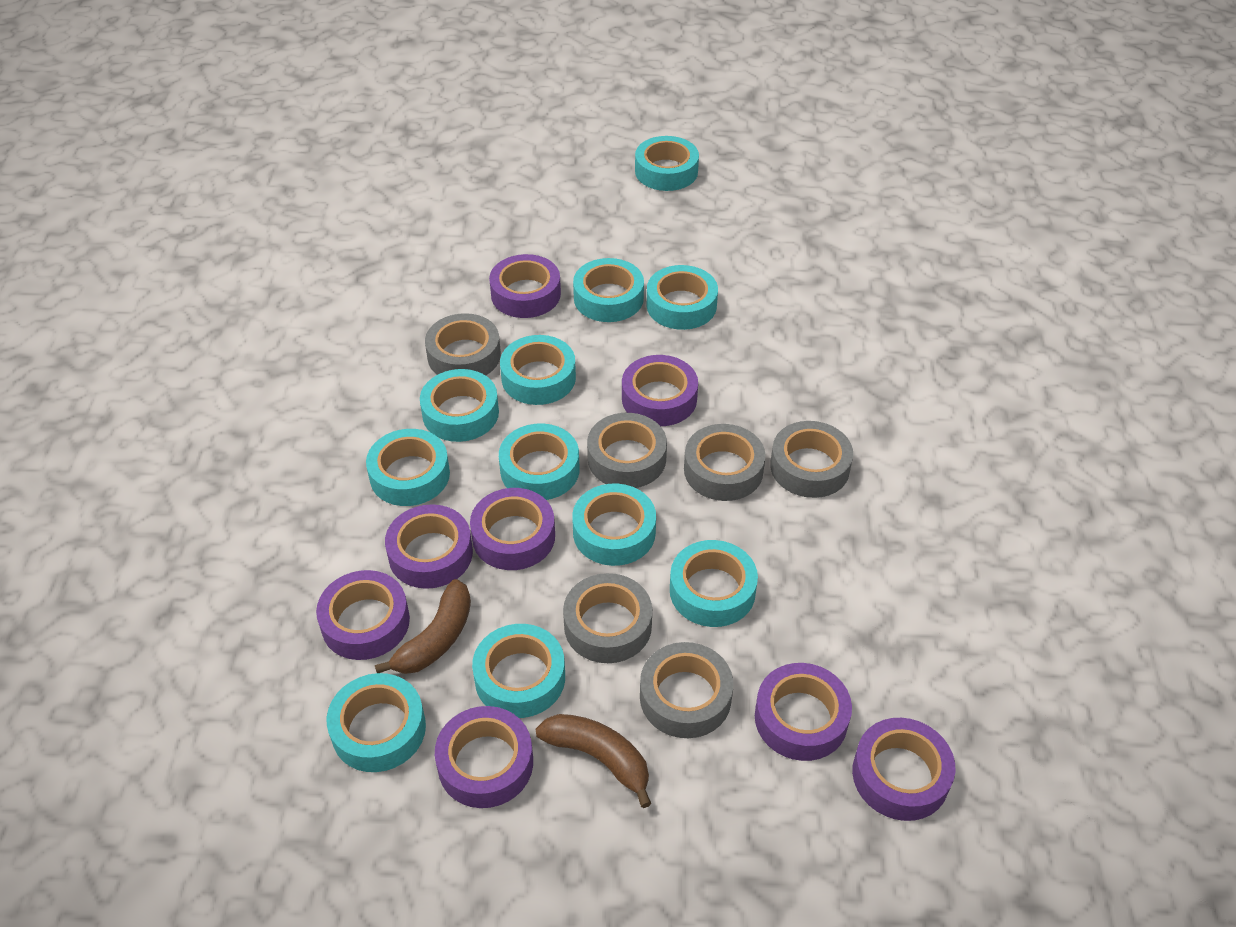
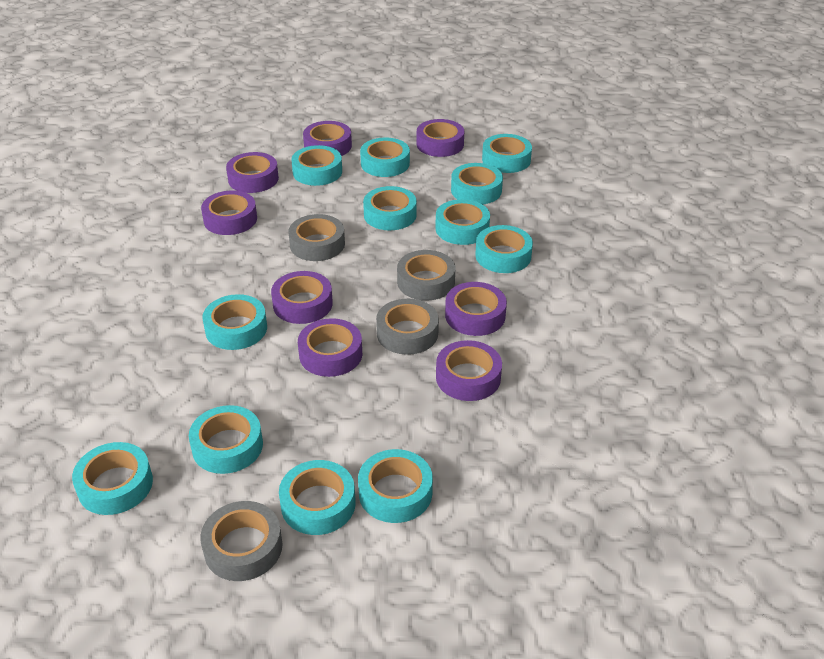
brown banana: [375,579,471,674] [536,714,651,808] = 2 -> none = 0
grey tape: [425,313,501,375] [563,573,652,663] [587,413,667,488] [640,642,733,738] [684,424,766,501] [770,421,853,498] = 6 -> [200,501,283,581] [288,214,345,261] [376,299,439,355] [397,250,455,301] = 4
turquoise tape: [327,673,426,772] [366,429,450,506] [420,369,499,442] [472,624,565,718] [499,423,580,500] [500,335,576,405] [572,483,656,566] [573,258,644,322] [635,136,699,191] [647,265,718,330] [670,540,758,627] = 11 -> [72,442,153,515] [189,405,263,474] [202,294,267,350] [279,460,356,535] [291,145,342,186] [358,449,433,523] [360,138,410,177] [363,186,417,230] [435,199,490,245] [451,163,503,204] [475,225,533,273] [482,134,532,173] = 12

